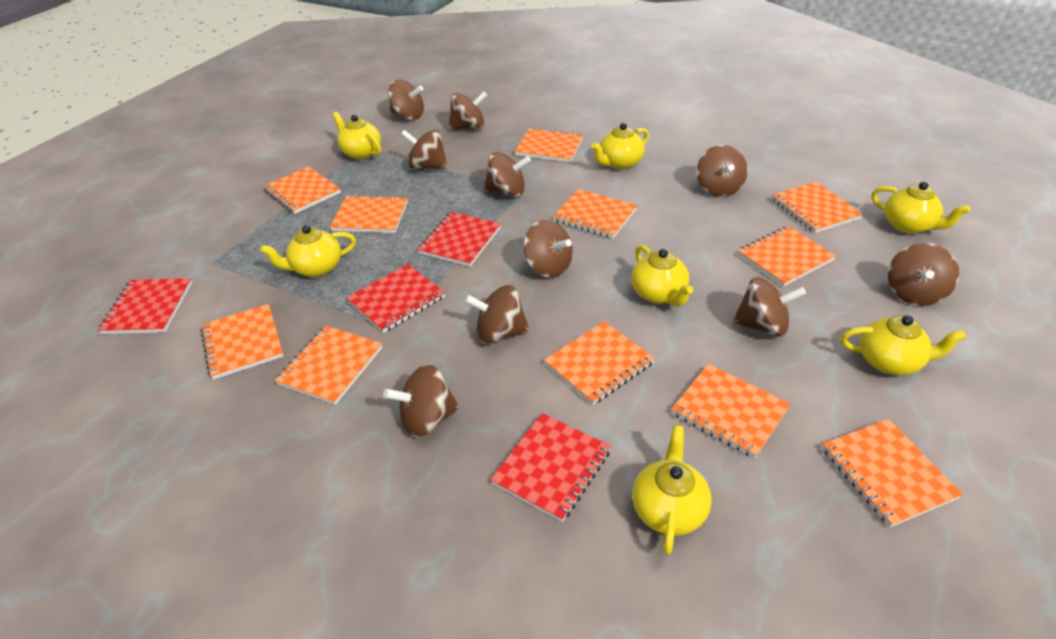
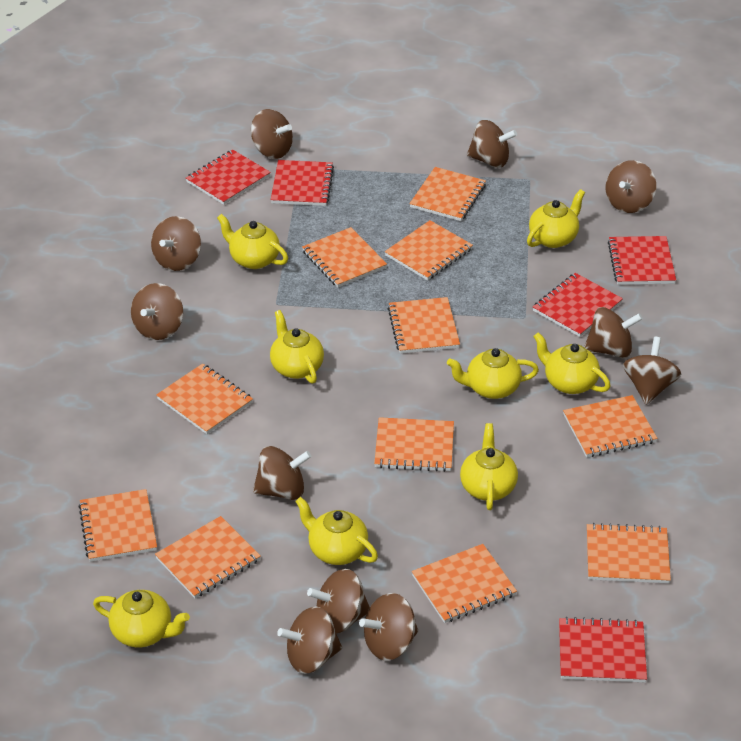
brown spinning top: [383,365,459,437] [388,80,424,120] [401,130,448,170] [449,91,487,130] [464,285,530,344] [484,152,531,197] [523,220,573,278] [697,145,748,197] [732,277,806,337] [888,243,959,306] = 10 -> [131,283,183,340] [151,216,201,271] [251,109,293,159] [253,446,311,500] [277,607,342,674] [307,569,370,633] [359,593,418,661] [467,120,517,168] [584,307,643,358] [605,160,656,213] [623,337,681,405] = 11
red notebook: [98,278,192,334] [346,264,445,333] [417,212,501,266] [490,413,611,522] = 4 -> [186,149,271,205] [271,160,334,206] [533,273,623,337] [559,617,647,682] [608,236,676,285] = 5
yellow teapot: [260,225,356,277] [332,112,381,159] [591,123,649,169] [631,245,693,306] [633,425,712,555] [841,315,967,375] [872,182,970,234] = 7 -> [93,590,190,647] [217,214,288,269] [270,310,324,383] [295,497,378,565] [447,348,539,399] [460,423,518,510] [527,189,585,248] [533,332,611,394] = 8

